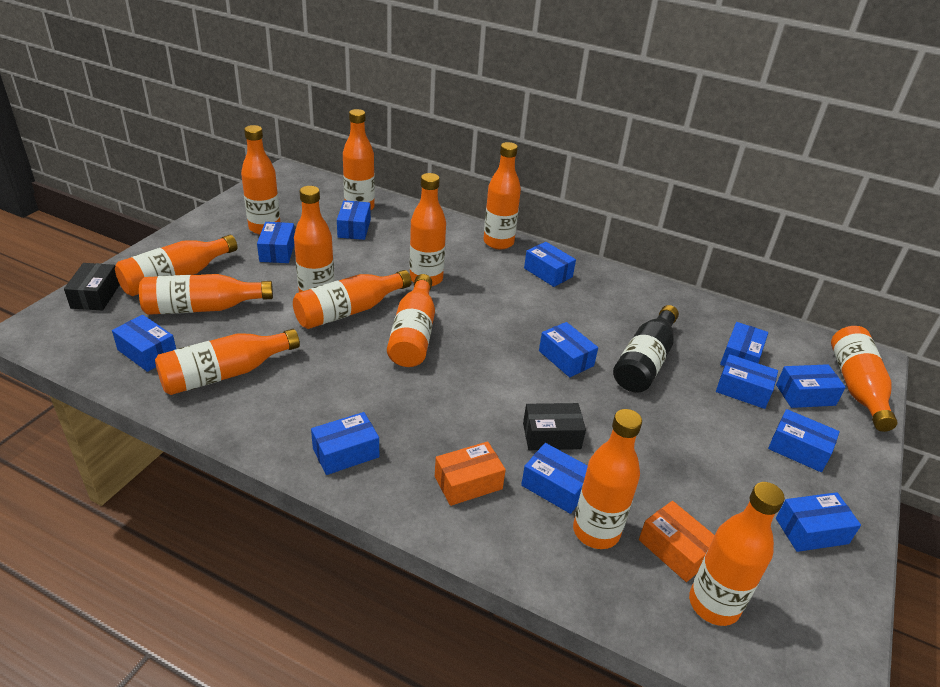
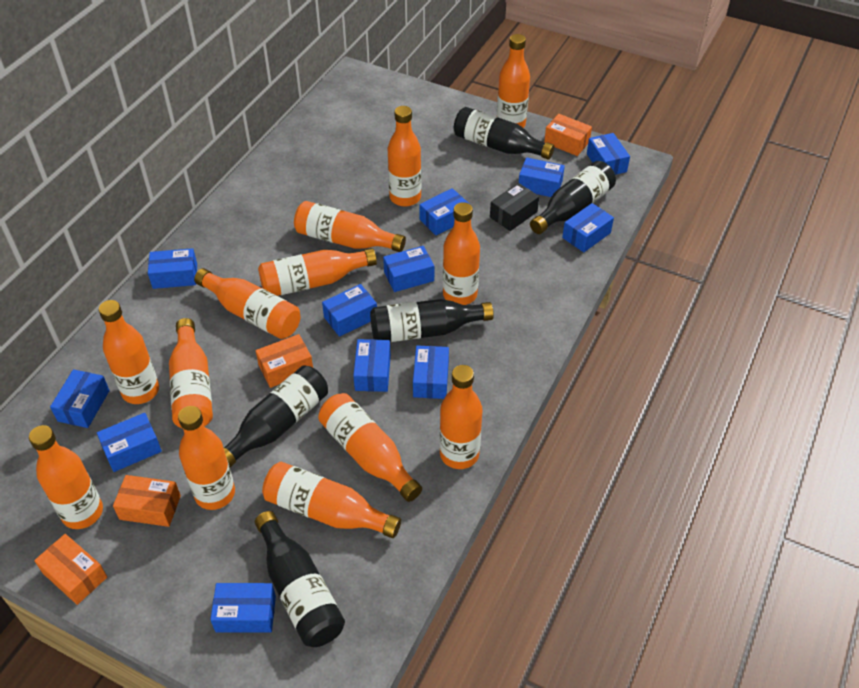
black bottle: [613,305,679,392] = 1 -> [223,365,328,467] [255,511,345,647] [370,299,494,342] [454,107,554,160] [530,161,616,234] = 5
black box: [64,263,120,311] [523,403,586,450] = 2 -> [490,183,539,231] = 1
orange box: [435,441,506,506] [639,501,715,582] = 2 -> [34,534,107,605] [113,475,181,527] [256,334,313,388] [544,114,592,156] = 4

